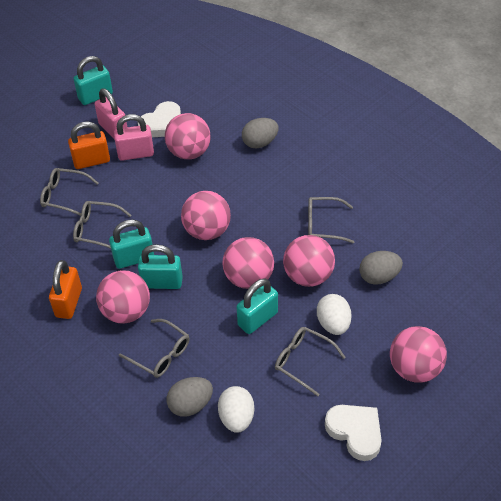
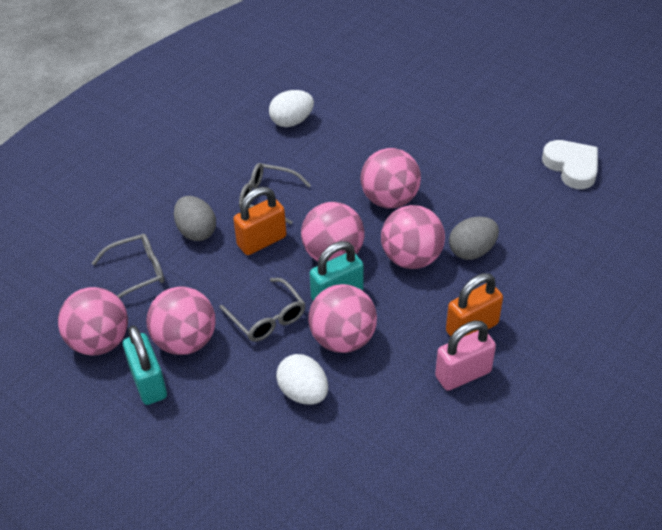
grey egg: [167,377,213,417] [242,118,279,148] [359,251,403,285] = 3 -> [174,196,216,241] [449,217,499,260] = 2
grey glasses: [40,168,98,216] [73,201,131,249] [119,319,190,378] [275,327,346,396] [308,197,354,243] = 5 -> [92,234,164,299] [220,278,306,342] [239,163,311,225] = 3
pink padlock: [95,88,127,140] [114,114,154,161] = 2 -> [435,320,496,391] = 1
turquoise padlock: [73,56,113,105] [109,219,154,269] [138,244,183,289] [237,279,278,334] = 4 -> [123,326,167,405] [310,241,364,300] = 2
white heart: [138,101,181,137] [325,405,382,461] = 2 -> [542,140,598,189] = 1

